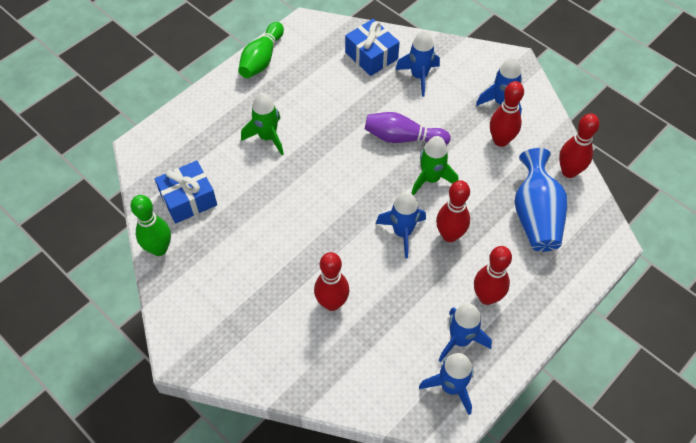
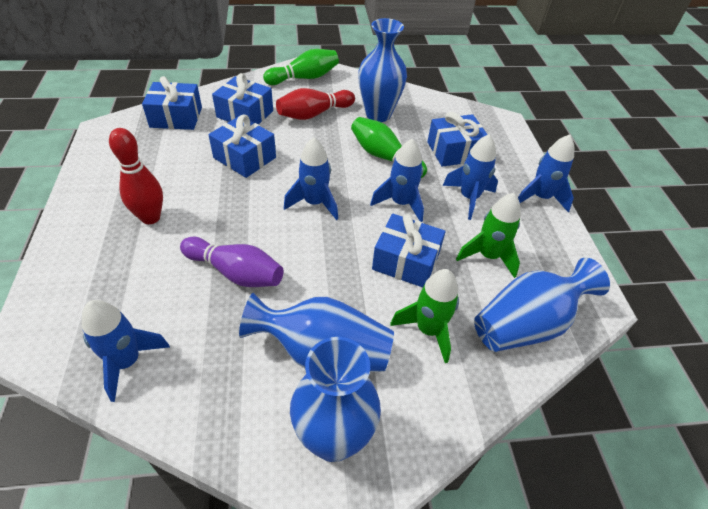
blue gift: [155,160,217,224] [345,19,400,76] = 2 -> [142,76,202,130] [208,115,276,178] [212,73,273,125] [372,214,445,288] [427,112,488,167] = 5
blue vase: [514,148,567,252] = 1 -> [239,293,394,372] [290,337,381,462] [358,18,407,122] [474,258,610,352] = 4
red bowling pin: [314,252,349,311] [436,180,470,242] [474,246,512,305] [490,81,524,147] [559,113,600,178] = 5 -> [109,128,163,224] [276,88,355,120] = 2

